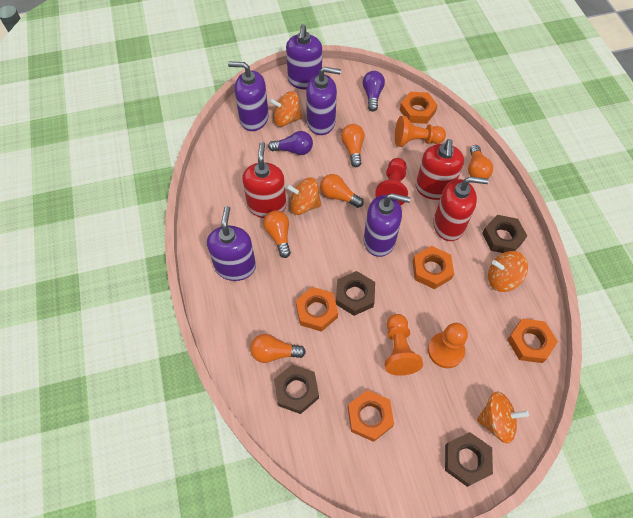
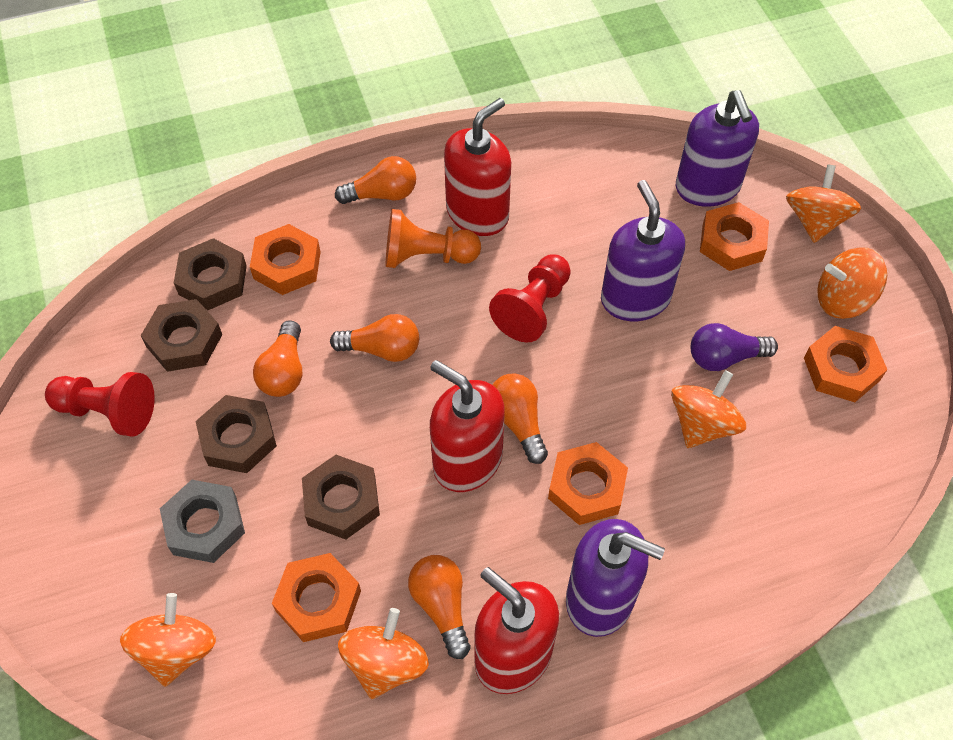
grey nut: none = 0 -> [160,480,245,563] = 1
orange pawn: [385,314,423,376] [395,116,446,147] [428,323,468,368] = 3 -> [386,209,481,268] = 1
orange spinning top: [269,91,302,127] [286,177,321,215] [477,391,529,443] [488,251,528,292] = 4 -> [120,593,216,687] [338,608,429,699] [671,370,746,448] [786,164,861,243] [817,247,887,319] = 5
purple light bulb: [268,131,313,155] [363,71,385,112] = 2 -> [691,323,778,371] = 1
purple soap dispenser: [207,206,256,281] [228,62,269,131] [286,24,322,89] [306,67,341,135] [364,193,410,257] = 5 -> [566,519,665,637] [601,180,685,321] [676,90,759,207] = 3
red pawn: [375,158,408,206] = 1 -> [45,372,155,437] [489,254,571,343] = 2

